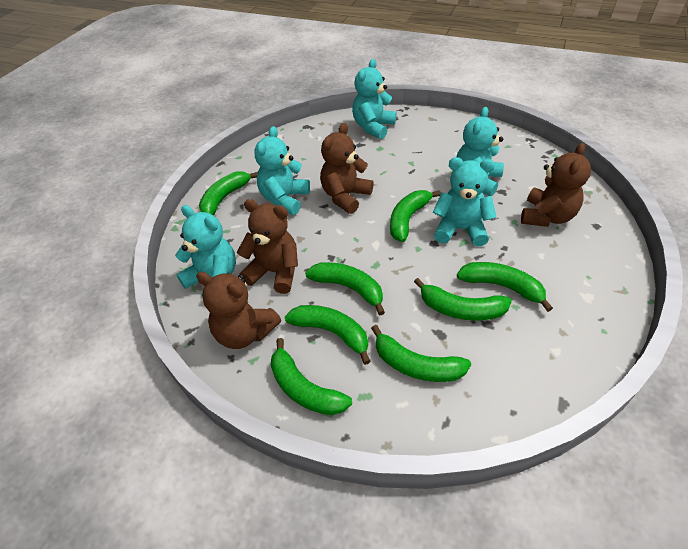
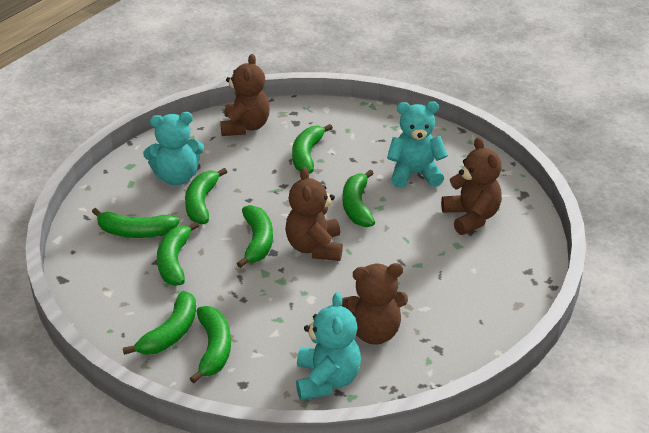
turquoise teddy bear: [175,205,236,298] [254,126,310,215] [352,59,397,139] [433,157,496,247] [457,107,504,196] = 5 -> [143,112,204,185] [296,292,361,400] [387,101,448,188] = 3

